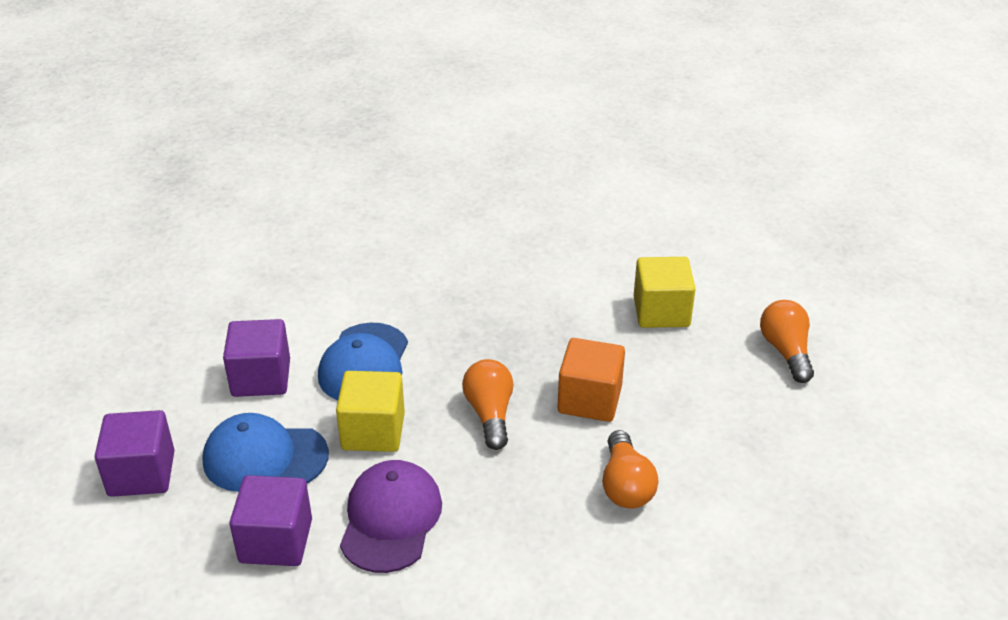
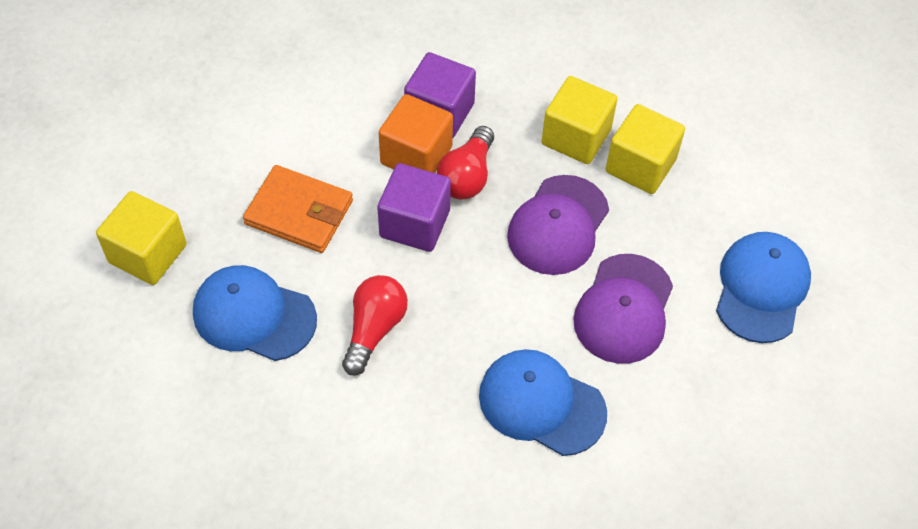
blue cap: [203,413,329,492] [318,323,408,401] = 2 -> [193,265,317,361] [479,349,607,456] [716,232,811,343] = 3
orange light bulb: [462,359,514,450] [602,430,658,509] [760,300,814,383] = 3 -> none = 0
orange wallet: none = 0 -> [243,165,353,253] = 1
purple cap: [340,460,442,573] = 1 -> [507,175,609,275] [573,254,673,364] = 2
purple cube: [95,410,175,497] [223,319,290,397] [229,475,312,566] = 3 -> [377,163,451,252] [404,52,476,138] = 2
red light bulb: none = 0 -> [342,275,408,375] [437,126,494,199] = 2
yellow cube: [336,371,405,452] [634,257,696,328] = 2 -> [96,191,187,285] [541,76,618,164] [606,104,685,194] = 3

